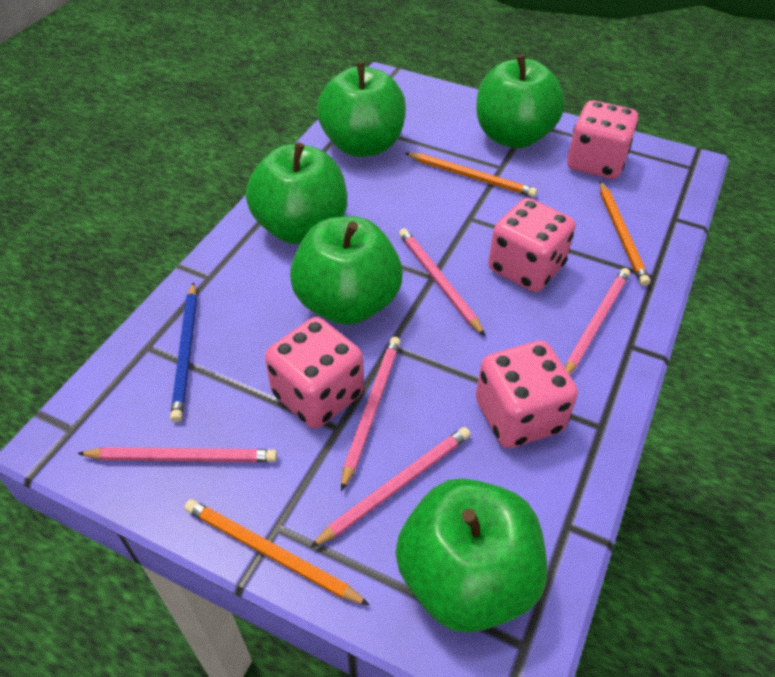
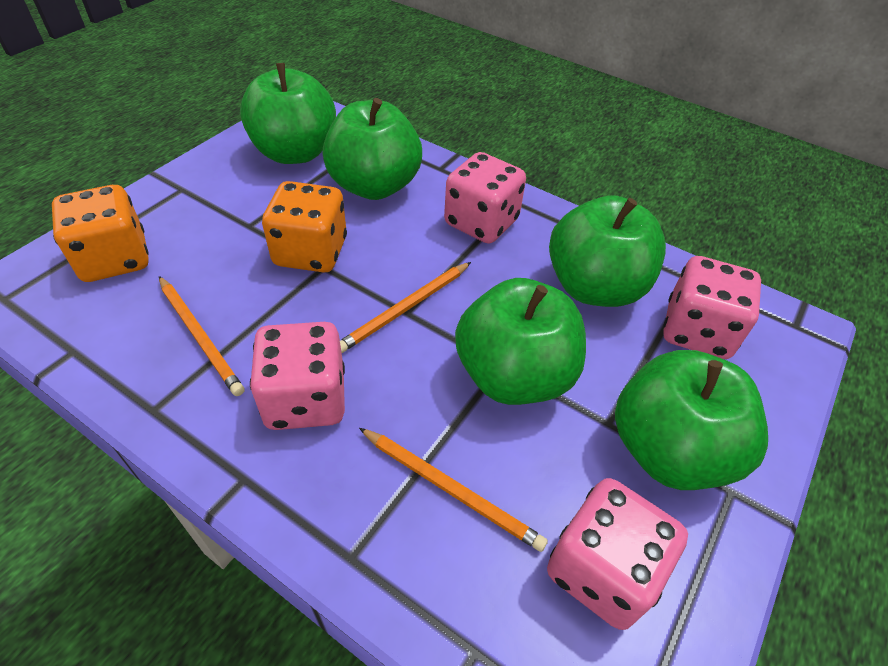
blue pencil: [170,282,197,422] = 1 -> none = 0
orange dice: none = 0 -> [52,185,149,282] [262,181,347,273] = 2
pink pencil: [77,447,277,462] [310,427,471,548] [341,337,401,491] [399,228,485,336] [565,268,630,375] = 5 -> none = 0

